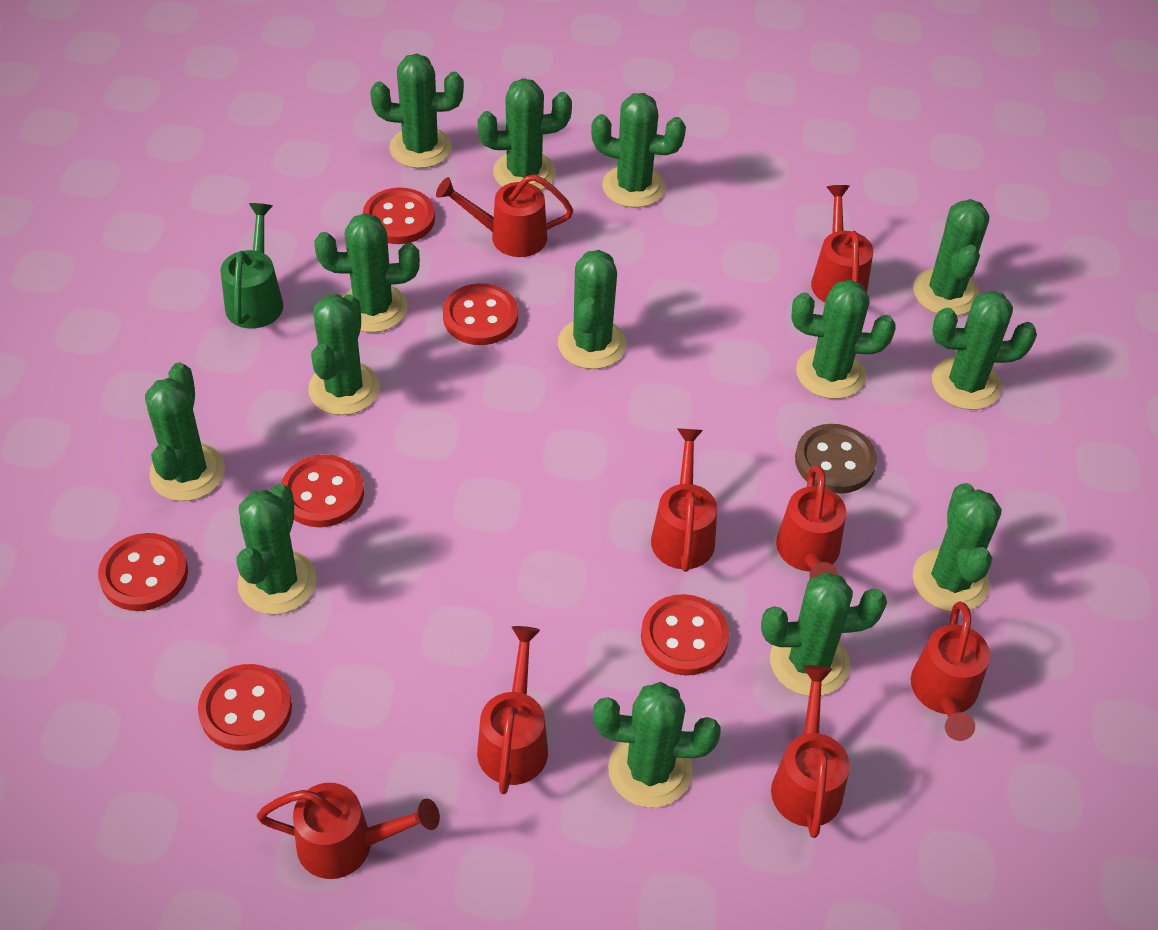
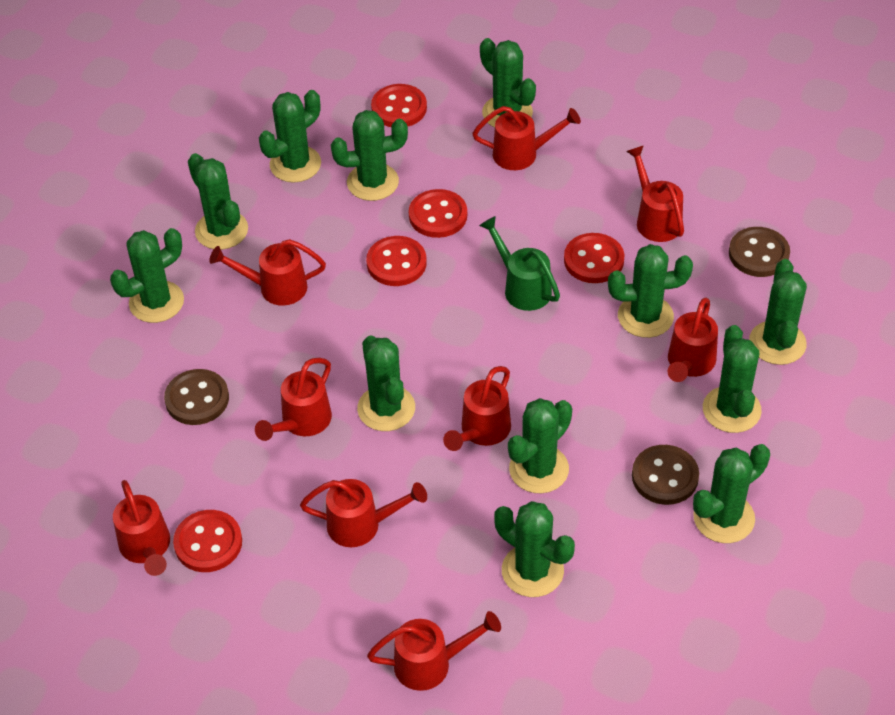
brown button: [795,424,877,494] = 1 -> [164,369,229,425] [632,445,699,505] [729,227,790,277] = 3
green cactus: [145,363,225,501] [237,484,316,615] [308,294,380,415] [314,213,420,333] [370,54,464,168] [477,78,572,190] [558,250,626,369] [591,93,686,208] [593,682,721,808] [761,572,887,696] [791,280,896,399] [913,199,989,316] [913,483,1002,612] [932,291,1037,410] = 14 -> [110,228,184,323] [188,153,248,250] [259,90,321,183] [331,110,408,201] [357,335,415,431] [480,38,536,128] [494,501,575,597] [508,398,572,493] [608,244,693,338] [693,444,770,543] [703,325,762,433] [749,259,807,365] = 12
red button: [98,533,188,611] [198,664,292,751] [281,455,364,527] [363,188,435,244] [443,283,518,345] [641,594,729,676] = 6 -> [173,510,242,572] [366,236,427,286] [371,84,427,127] [409,189,467,238] [564,233,624,283] = 5
red watering can: [257,783,440,879] [436,174,573,257] [477,626,548,794] [651,428,717,572] [771,665,850,838] [776,465,846,579] [811,185,873,303] [911,601,990,741] = 8 -> [113,480,170,576] [209,239,326,306] [255,358,332,441] [300,479,427,547] [367,611,501,691] [443,366,511,451] [472,106,581,170] [626,145,684,242] [668,298,718,382] = 9

